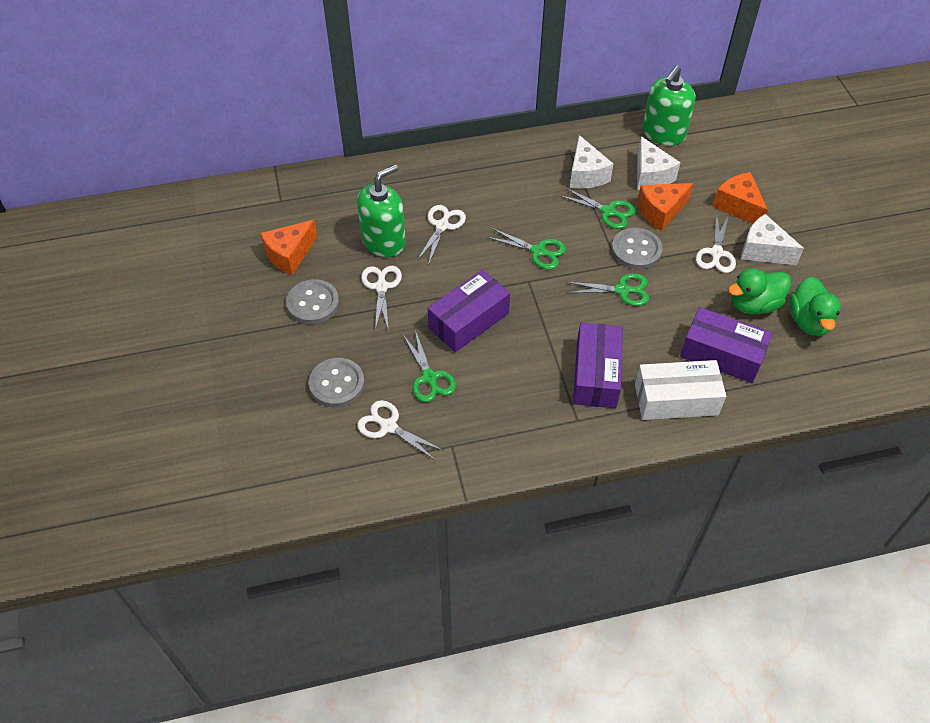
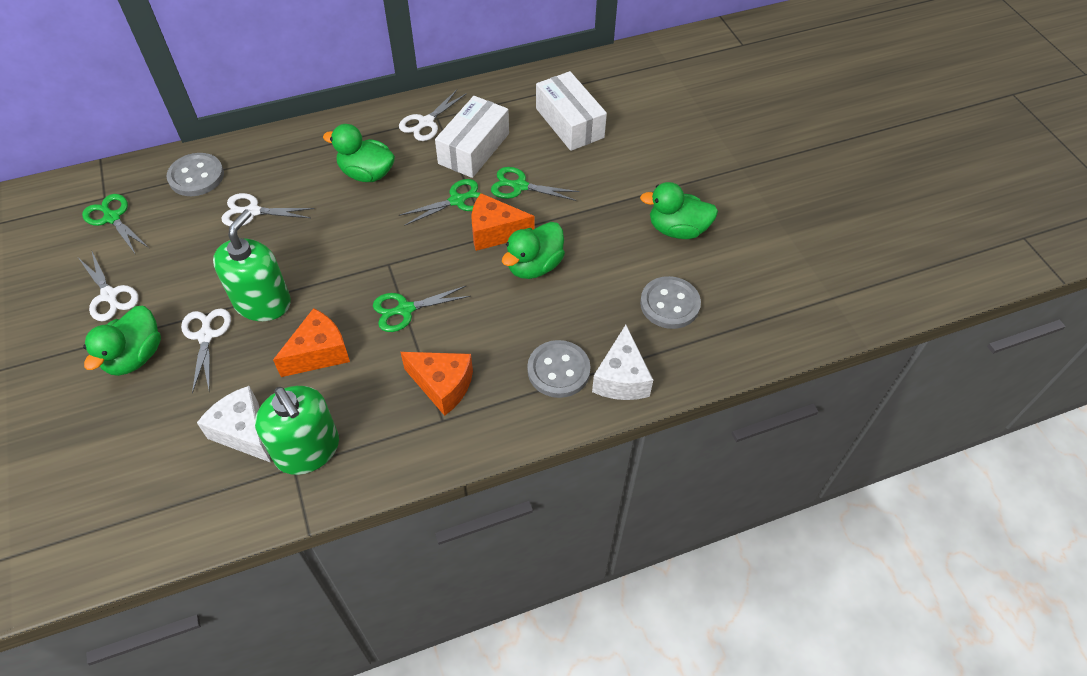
green duck: [728,268,791,314] [789,277,841,336] = 2 -> [83,306,161,376] [323,124,395,182] [502,222,565,279] [640,182,718,239] = 4
purple box: [428,270,510,352] [573,323,623,408] [680,307,772,383] = 3 -> none = 0
white box: [635,360,726,420] = 1 -> [435,96,509,178] [536,71,607,151] = 2
white cheese: [570,135,614,189] [637,136,681,190] [741,214,804,265] = 3 -> [197,386,271,463] [592,325,653,400] = 2

